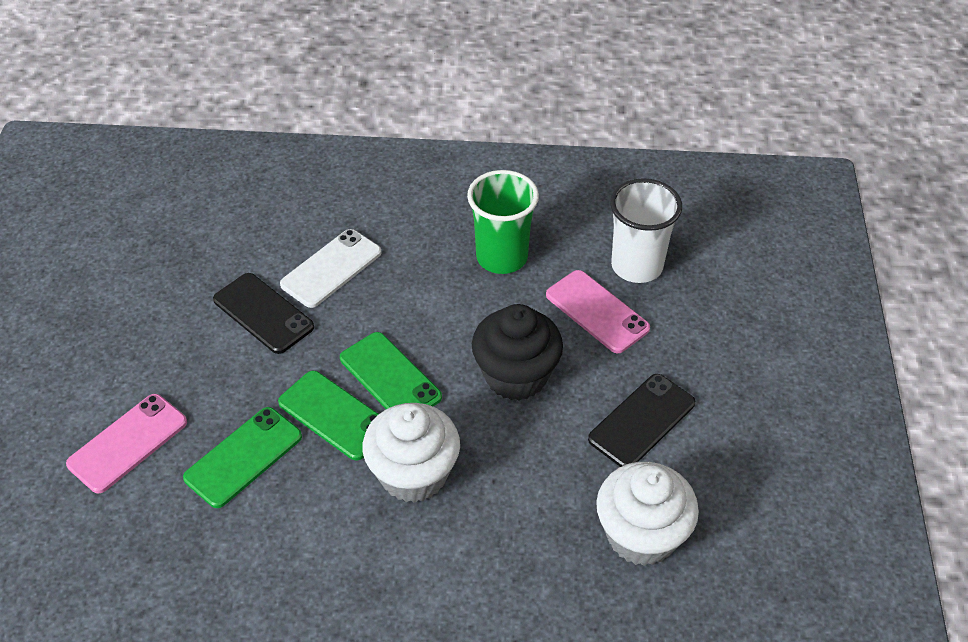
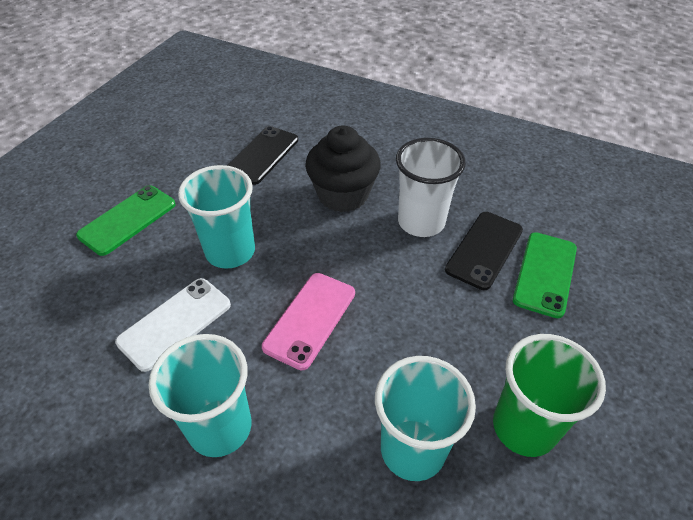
green phone: [183,407,302,508] [278,371,379,460] [340,332,442,409] = 3 -> [76,185,176,256] [513,232,577,318] = 2
pink phone: [66,394,187,493] [546,270,650,353] = 2 -> [262,273,355,370] = 1
turquoise cup: none = 0 -> [149,334,251,457] [178,165,255,269] [375,356,476,481] = 3
white cupcake: [363,403,460,503] [596,462,699,566] = 2 -> none = 0

